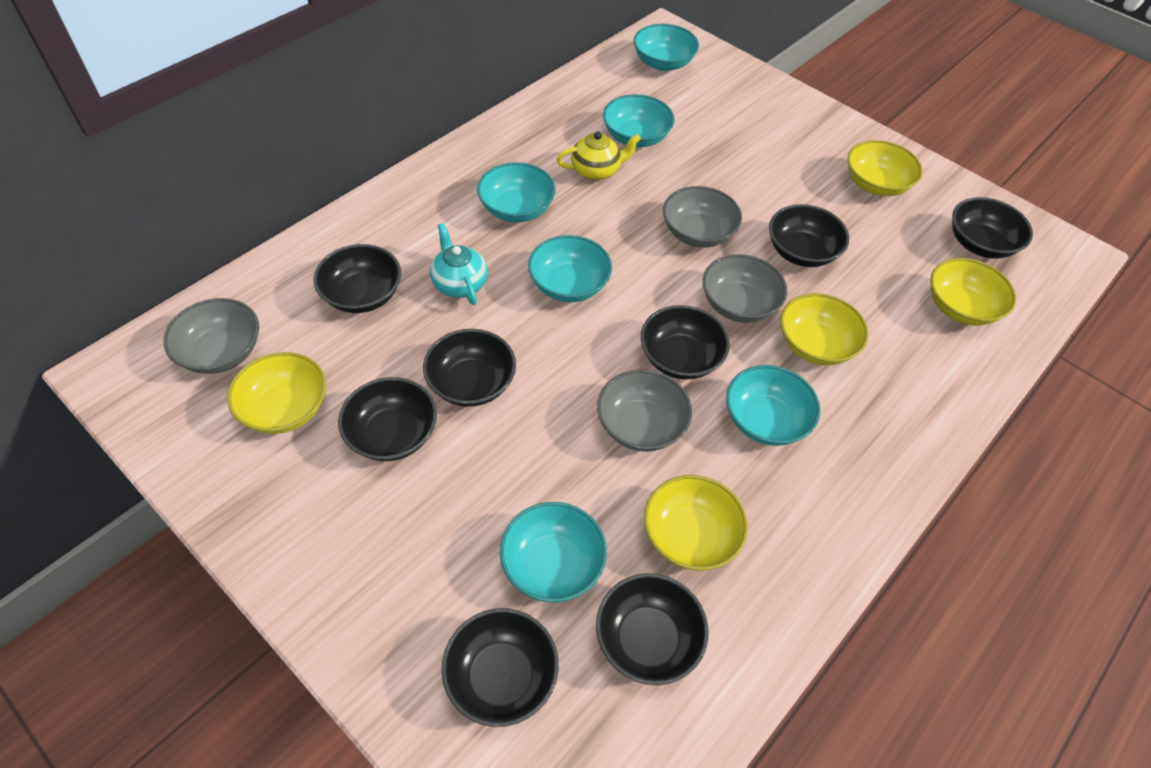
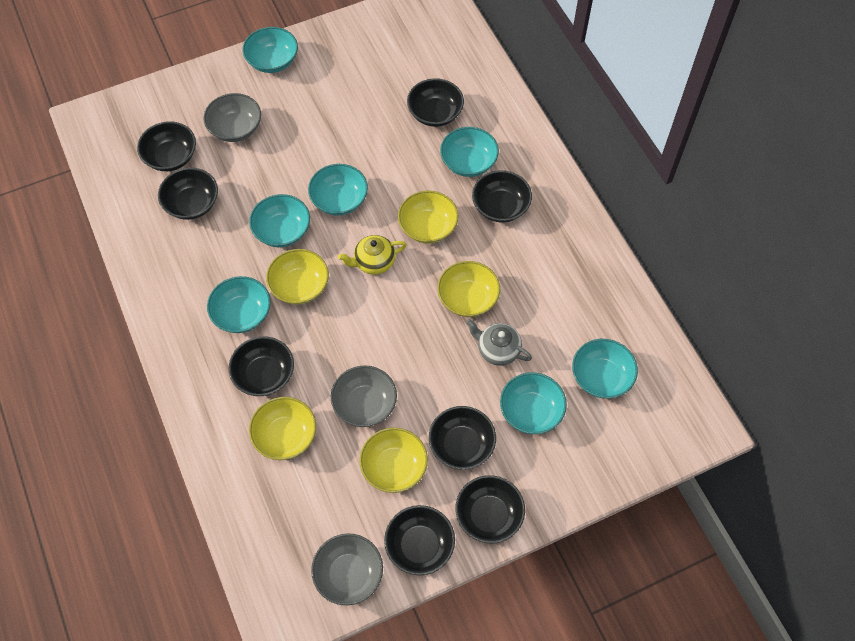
grey bowl: [163,298,259,374] [597,370,692,452] [663,186,742,248] [703,254,787,323] = 4 -> [204,93,261,142] [311,533,383,605] [331,365,397,427] = 3
grey teapot: none = 0 -> [466,319,532,366] = 1
turquoise bowl: [477,162,556,222] [500,502,607,602] [528,235,612,302] [603,94,674,147] [634,24,699,71] [726,365,820,446] = 6 -> [207,276,271,333] [242,27,298,73] [249,194,310,247] [308,164,368,216] [440,127,499,177] [500,372,567,434] [572,339,638,399] = 7
turquoise teapot: [430,223,488,305] = 1 -> none = 0

